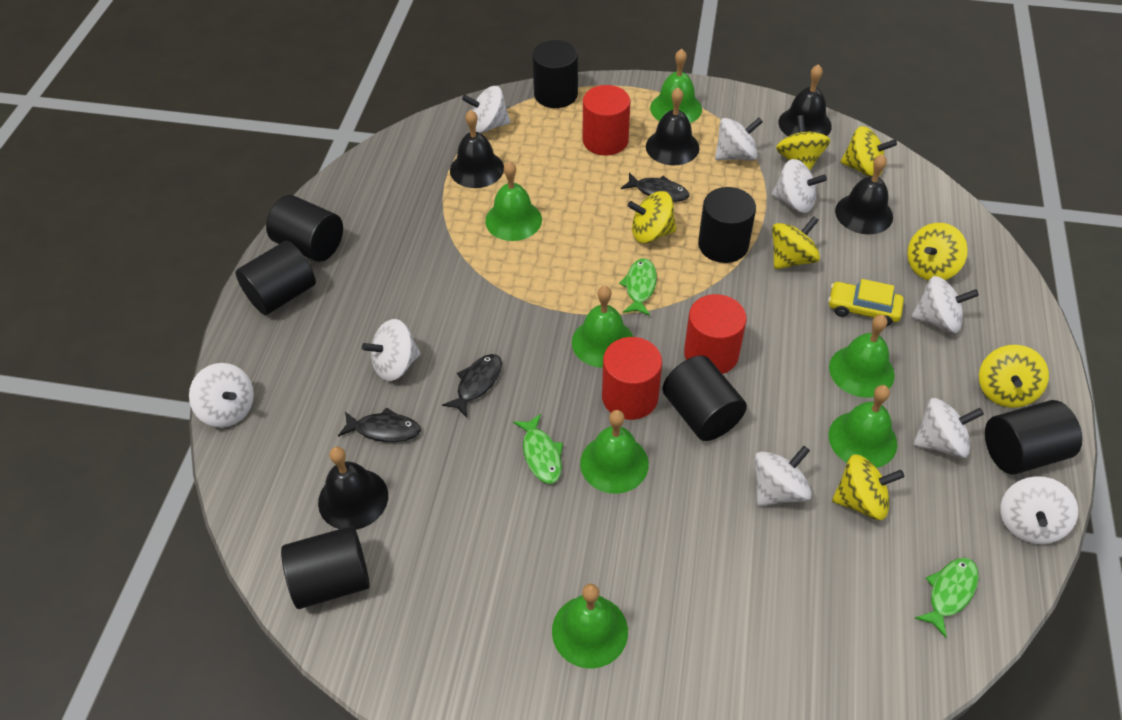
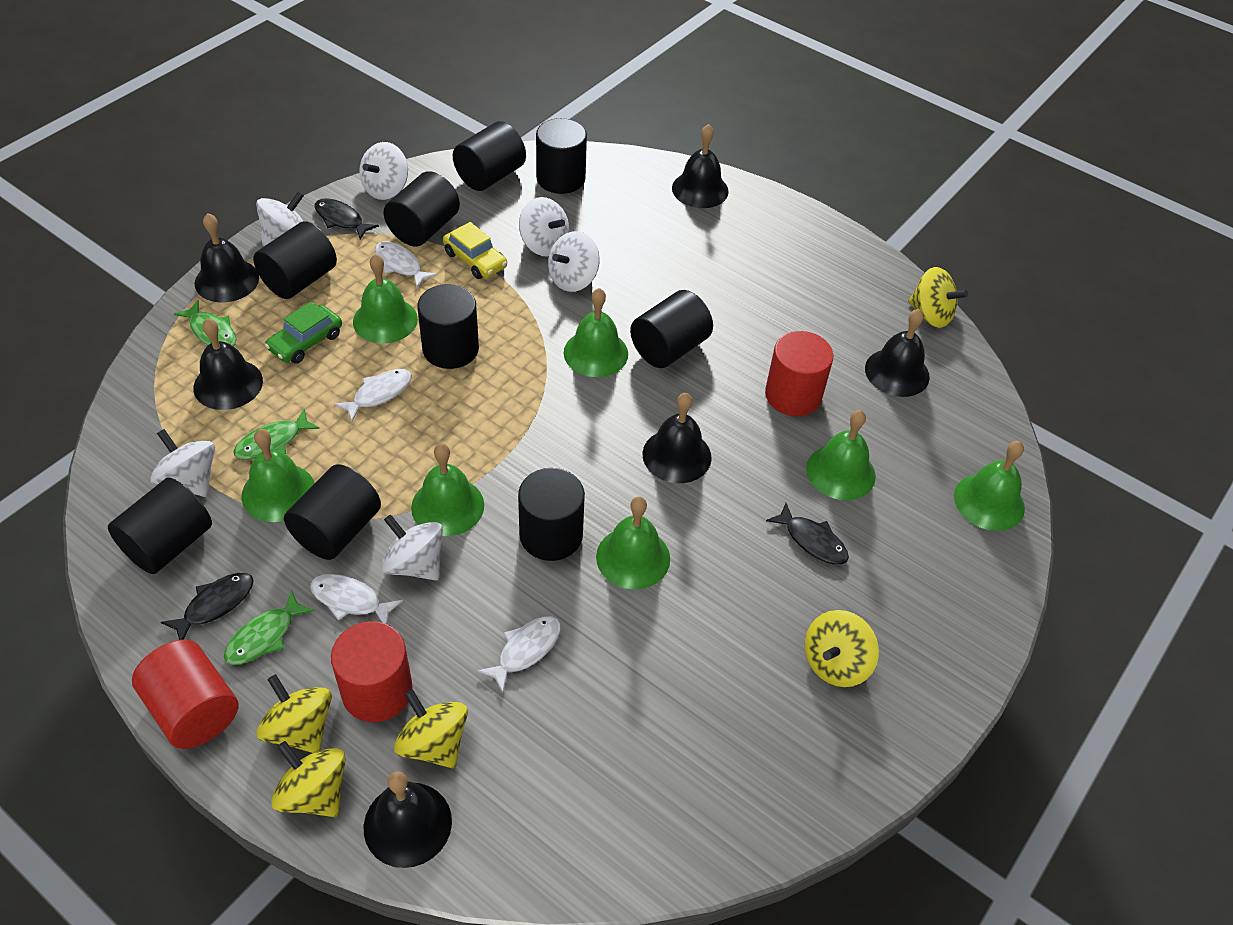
black bell: [318,447,388,530] [450,110,504,188] [646,87,699,165] [778,64,832,136] [835,154,893,235] = 5 -> [193,318,263,410] [195,213,259,302] [364,771,452,868] [642,393,712,483] [672,124,729,208] [865,309,930,397] = 6
black cylinder: [236,241,316,315] [266,195,343,262] [281,526,370,609] [532,40,578,108] [662,355,747,441] [698,187,756,263] [985,400,1082,475] = 7 -> [108,478,212,574] [253,221,337,299] [284,464,381,560] [383,171,460,247] [417,284,479,369] [453,121,526,191] [518,468,585,561] [536,118,587,194] [630,290,713,368] = 9
green car: none = 0 -> [265,302,342,364] = 1
white fish: none = 0 -> [310,574,403,624] [334,369,412,421] [375,242,437,289] [477,616,561,693] = 4
white spinning top: [189,363,254,427] [362,319,421,381] [462,86,510,133] [715,118,763,160] [754,446,812,506] [772,159,827,213] [911,276,979,333] [913,398,984,458] [1000,476,1078,544] = 9 -> [150,429,215,497] [256,191,304,246] [359,142,408,200] [381,514,443,581] [519,197,569,257] [548,231,600,292] = 6
yellow spinning top: [628,191,676,243] [772,216,820,269] [776,115,830,170] [832,454,904,520] [840,126,897,176] [907,223,968,280] [979,345,1049,408] = 7 -> [256,674,332,753] [271,741,346,817] [394,689,468,768] [805,610,879,687] [908,267,968,328] = 5

